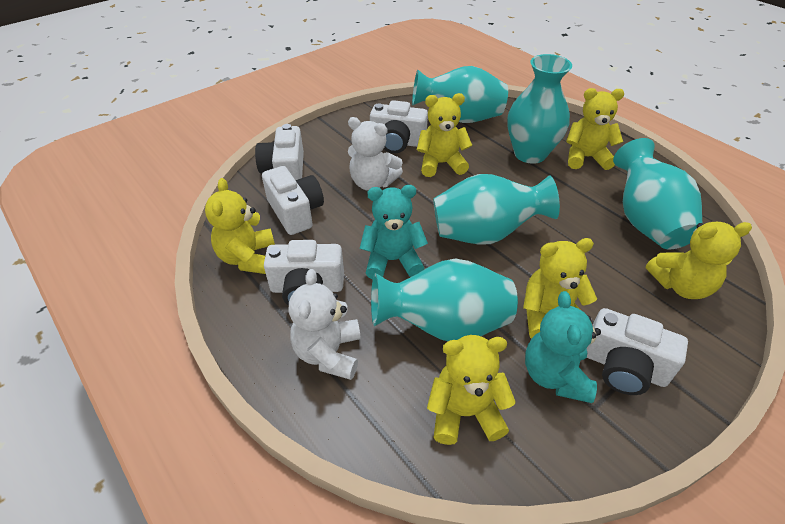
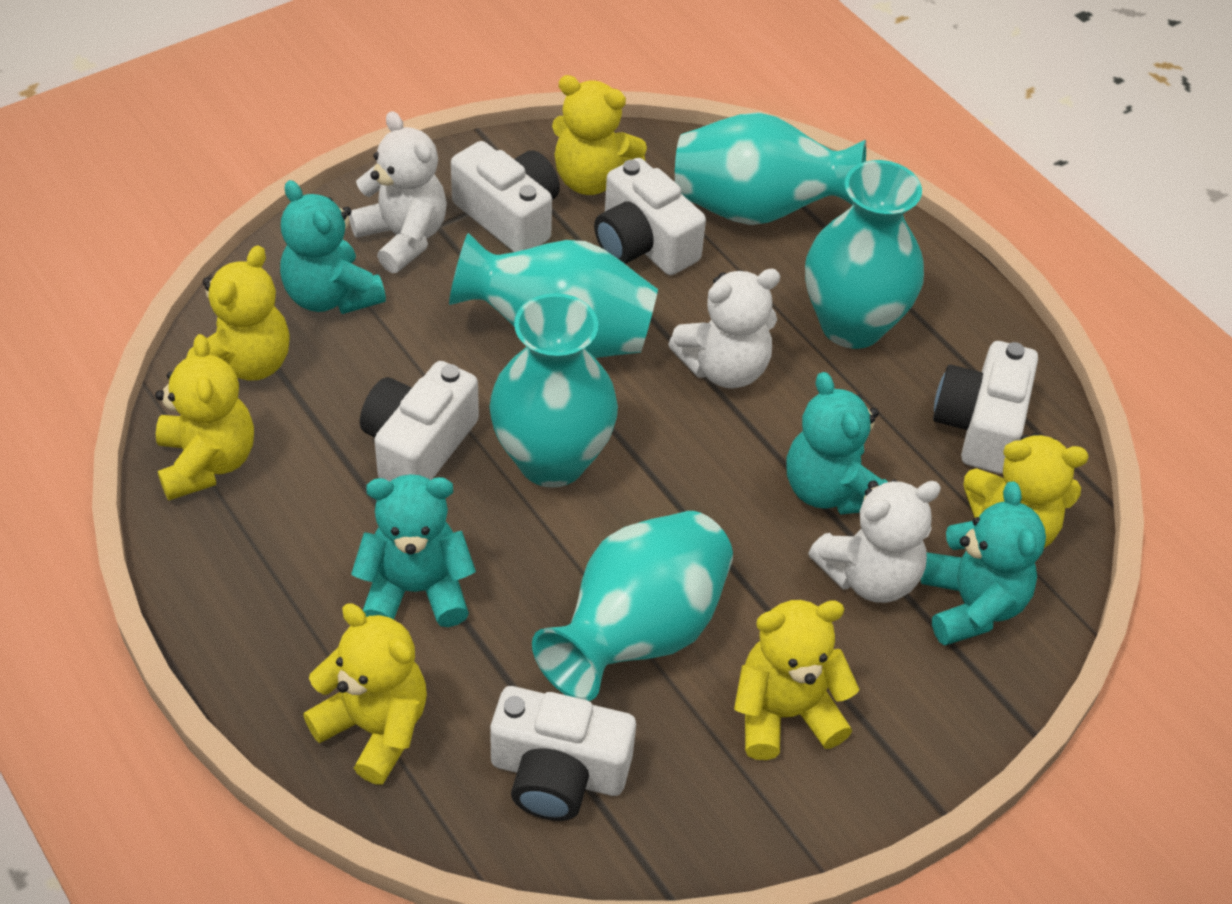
turquoise teddy bear: [360,185,428,279] [525,291,601,403] = 2 -> [280,180,386,314] [351,474,476,627] [787,372,888,514] [921,481,1046,646] = 4
white teddy bear: [289,269,361,380] [348,117,403,191] = 2 -> [349,111,447,273] [668,269,781,388] [808,479,941,603] = 3

